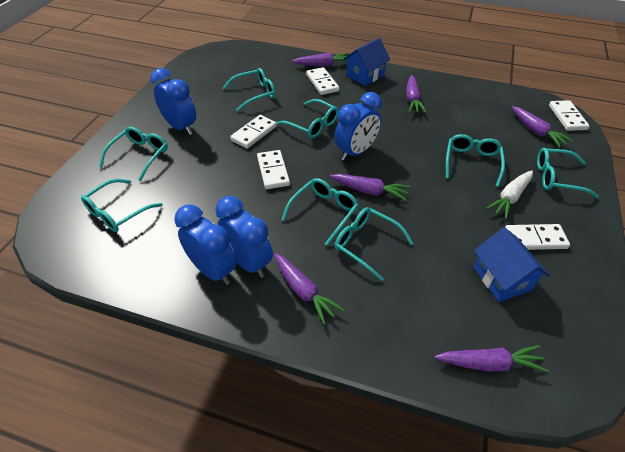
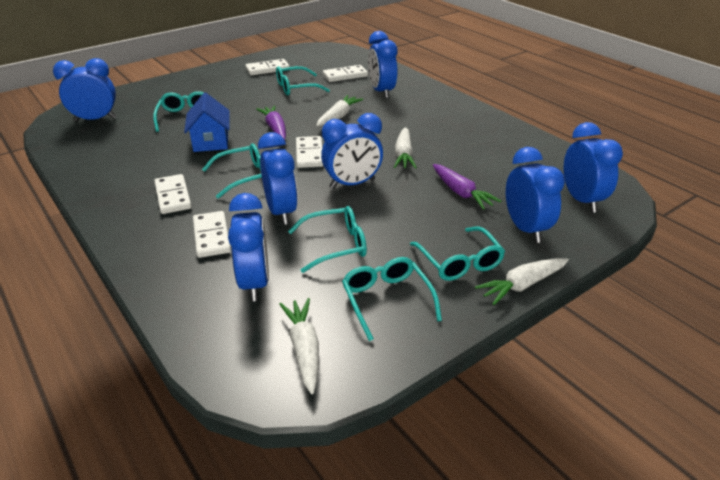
blue clock: [150,68,196,135] [174,205,237,285] [215,196,273,278] [334,92,382,161] = 4 -> [53,58,116,122] [228,193,269,301] [258,132,298,225] [321,113,383,189] [368,31,397,99] [506,147,565,243] [563,122,623,213] = 7
blue house: [343,38,390,86] [473,227,550,302] = 2 -> [184,93,230,152] = 1
purple carrot: [274,253,344,325] [292,53,349,67] [330,174,410,201] [406,75,427,113] [435,345,549,372] [512,106,573,148] = 6 -> [256,105,286,140] [433,164,501,210] = 2
turquoise glasses: [81,179,162,232] [99,127,168,181] [222,68,276,111] [276,99,339,138] [281,178,358,246] [334,207,413,281] [446,134,505,187] [537,148,599,198] = 8 -> [153,91,204,132] [202,143,262,199] [276,66,330,95] [288,206,367,273] [342,257,442,341] [410,226,505,281] = 6
white carrot: [486,171,533,219] = 1 -> [279,298,319,394] [316,95,363,126] [394,127,417,169] [475,258,569,305] = 4

